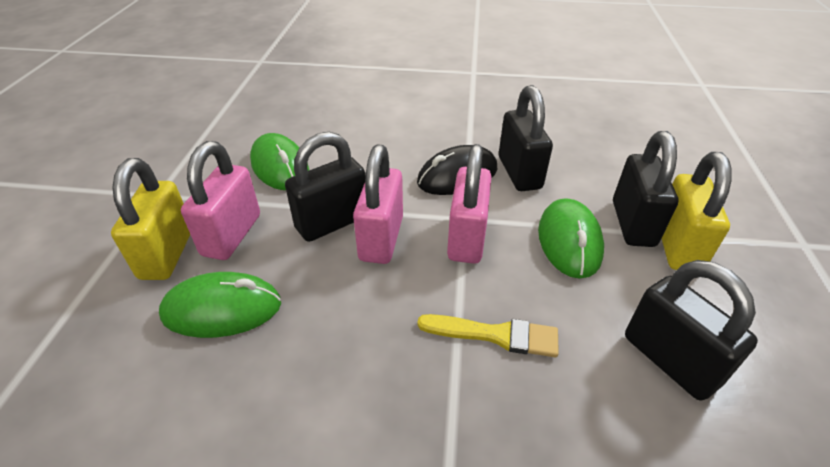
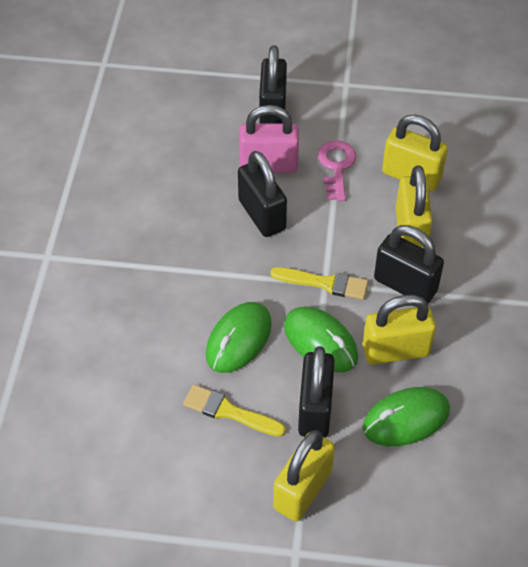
black mouse: [417,145,497,195] = 1 -> none = 0
pink key: none = 0 -> [318,141,356,201] = 1
pink padlock: [181,141,260,260] [353,144,403,264] [447,144,491,264] = 3 -> [239,105,299,173] = 1
yellow brush: [417,314,559,357] = 1 -> [183,385,286,437] [270,267,368,300] = 2
yellow padlock: [111,158,190,280] [661,152,732,270] = 2 -> [273,430,335,521] [363,295,436,365] [382,115,448,191] [396,165,433,249] = 4

